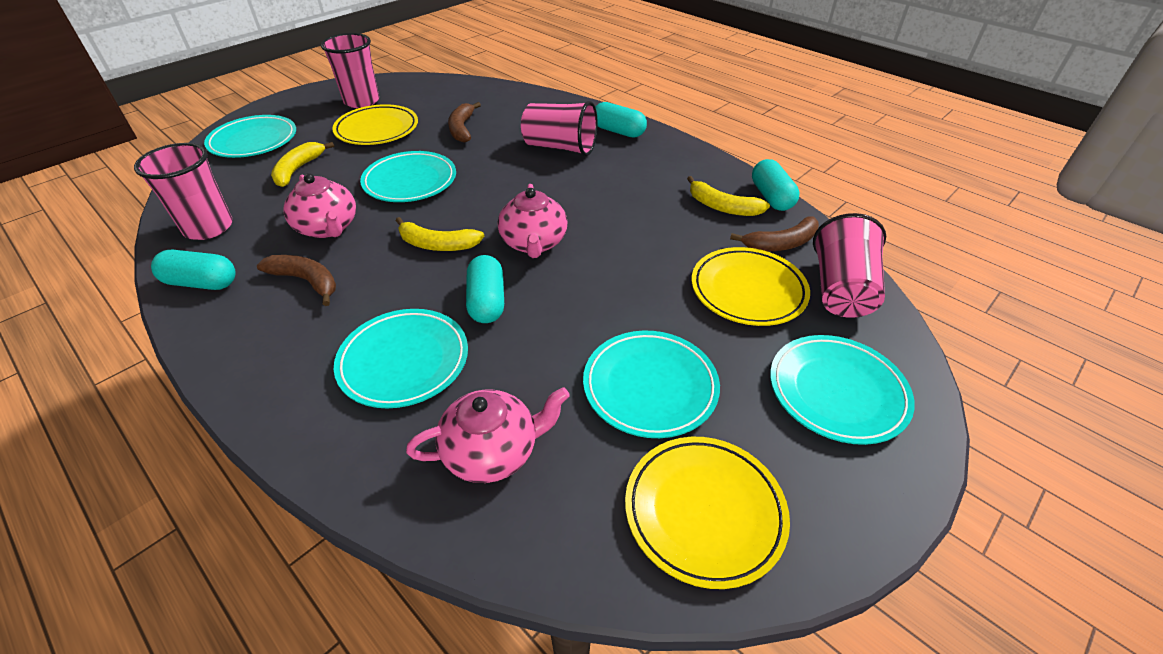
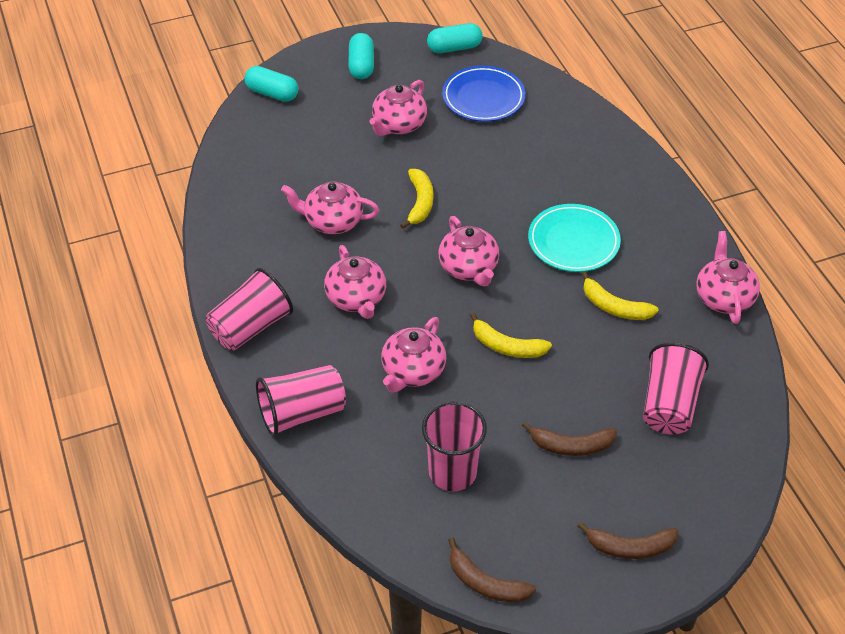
blue plate: none = 0 -> [442,66,526,122] = 1
pink teapot: [284,173,356,238] [406,387,570,483] [498,184,567,258] = 3 -> [281,181,379,234] [324,245,386,319] [370,80,427,136] [381,317,446,393] [438,216,499,286] [696,231,760,324] = 6
turquoise capsule: [151,250,236,290] [466,255,504,323] [595,102,647,138] [752,159,799,211] = 4 -> [244,66,298,102] [349,33,374,79] [427,23,483,53] = 3
turquoise plate: [204,115,296,158] [334,309,468,408] [360,151,456,202] [583,331,720,438] [770,335,915,445] = 5 -> [528,204,621,272] = 1
yellow plate: [332,104,418,145] [625,437,790,589] [691,247,810,326] = 3 -> none = 0

